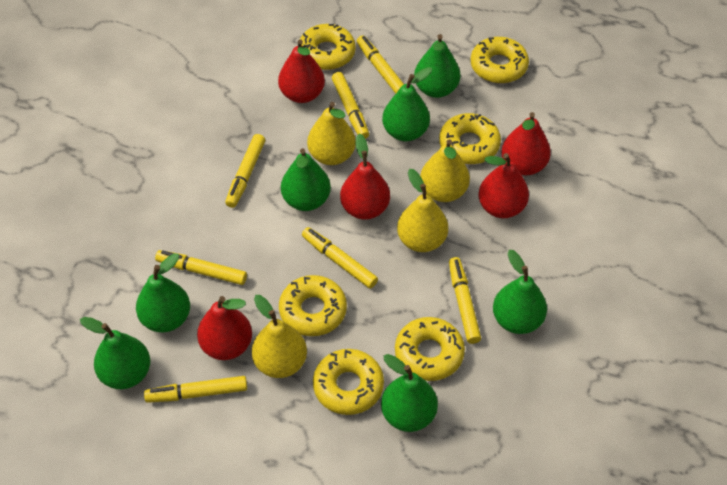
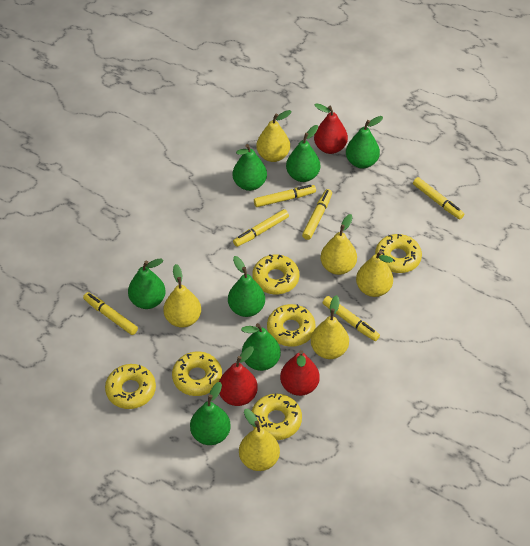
red pear: [197,296,252,360] [278,39,325,103] [340,134,390,220] [478,153,529,218] [501,112,551,175] = 5 -> [219,346,258,406] [280,350,320,396] [314,103,348,154] = 3
yellow marker: [144,376,247,403] [155,250,247,285] [225,134,265,208] [302,227,378,289] [332,72,369,139] [357,35,404,94] [449,257,481,344] = 7 -> [83,292,138,335] [233,209,289,247] [254,185,316,207] [302,189,332,240] [323,296,380,341] [413,177,464,219] = 6
yellow pear: [252,295,307,378] [307,102,356,165] [397,169,448,252] [420,139,470,202] = 4 -> [163,264,201,328] [239,409,280,471] [256,110,292,162] [311,295,349,359] [321,214,357,275] [356,250,393,297] = 6

